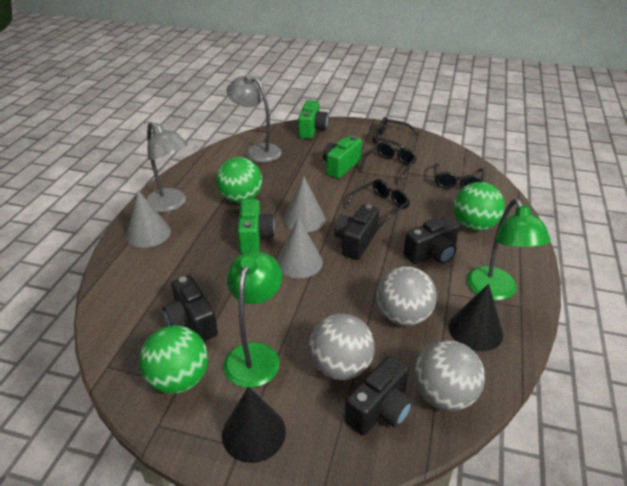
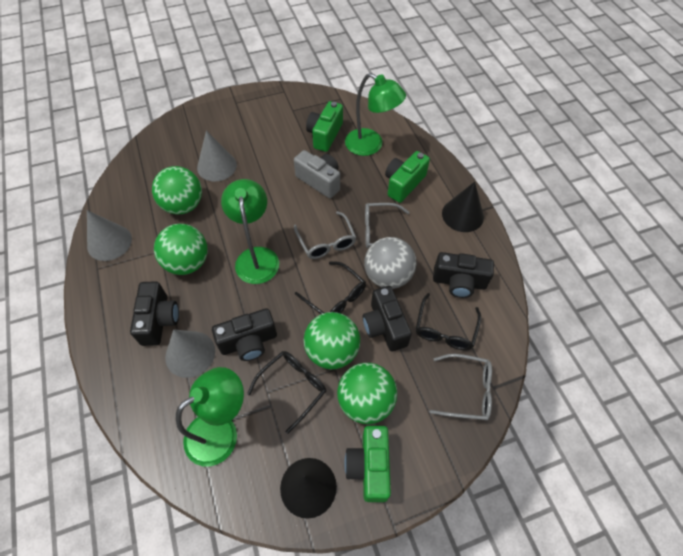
black glasses: [344,179,410,229] [359,142,417,184] [373,117,419,148] [434,163,485,189] = 4 -> [247,351,326,434] [295,261,366,314] [416,293,481,350] = 3
green ball: [139,325,208,394] [216,157,262,203] [453,182,505,231] = 3 -> [152,166,202,214] [154,224,208,275] [304,312,360,369] [337,363,397,424] = 4
green lamp: [223,251,282,388] [467,199,550,300] = 2 -> [176,367,244,467] [221,179,279,284] [345,73,406,156] = 3
grey ball: [309,313,375,380] [376,266,437,326] [414,340,485,411] = 3 -> [364,237,416,289] = 1
grey camera: none = 0 -> [294,150,340,198] = 1
grey glasses: none = 0 -> [294,211,356,259] [365,203,410,248] [430,354,492,420] = 3
grey lamp: [146,122,188,213] [226,74,282,162] = 2 -> none = 0

